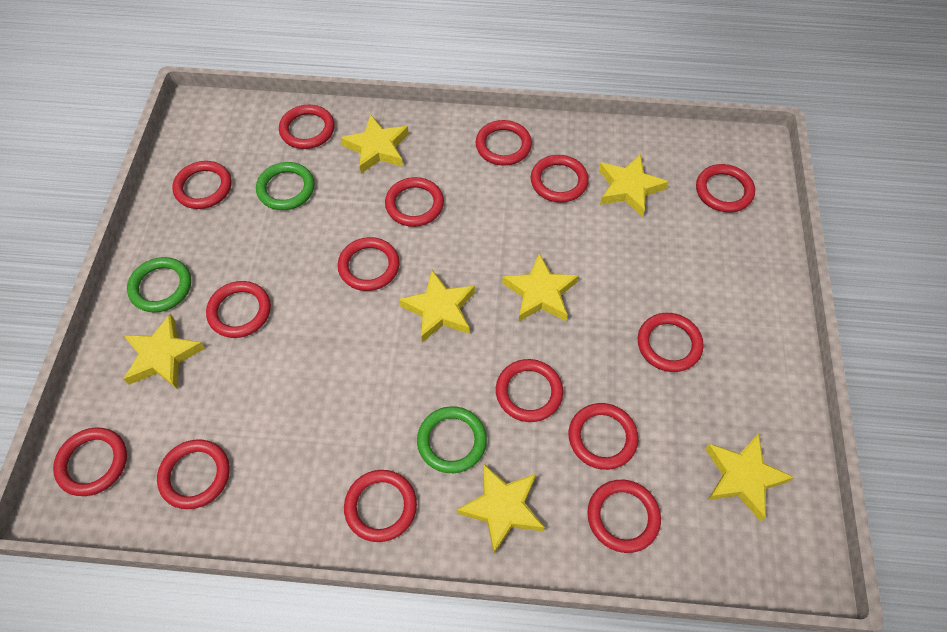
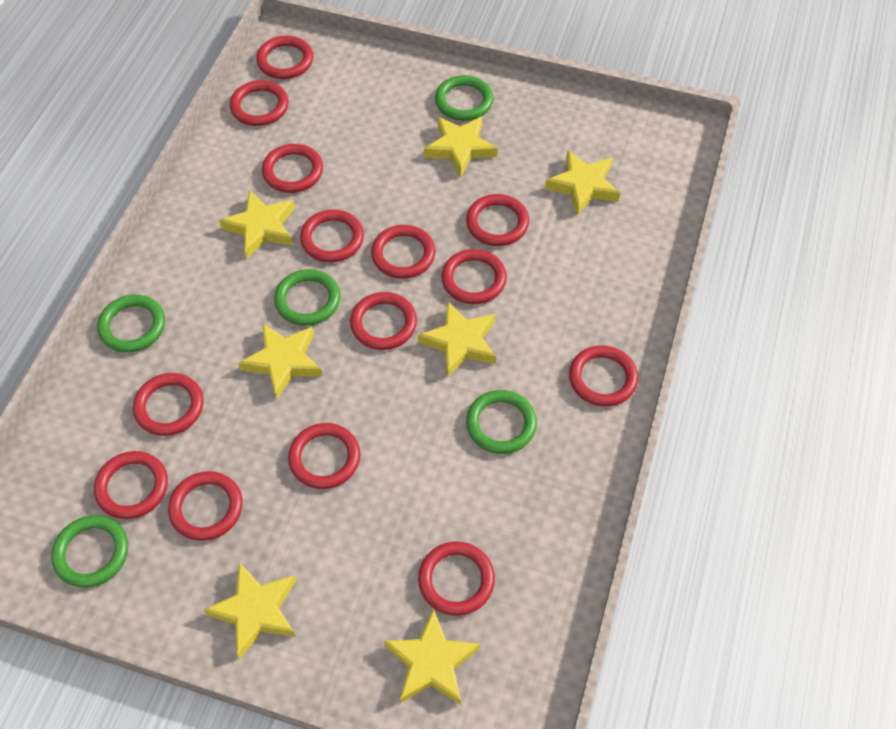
green ring: [127,257,191,313] [256,162,315,210] [417,406,487,473] = 3 -> [51,515,128,588] [97,294,165,353] [274,269,340,326] [435,75,493,121] [466,390,537,454] = 5
red ring: [53,427,127,496] [157,439,230,509] [172,161,232,209] [206,281,271,338] [279,105,334,149] [338,237,400,291] [344,470,417,542] [385,177,444,227] [475,120,532,166] [496,359,563,422] [531,155,589,203] [568,403,638,470] [587,480,661,553] [638,313,704,372] [696,164,755,212] = 15 -> [94,451,168,519] [133,373,204,436] [168,471,243,541] [230,80,289,126] [256,36,313,79] [262,144,323,193] [288,423,360,489] [300,209,364,262] [350,292,417,350] [371,225,436,279] [418,541,495,616] [441,249,507,304] [466,194,529,246] [569,345,638,407] = 14

